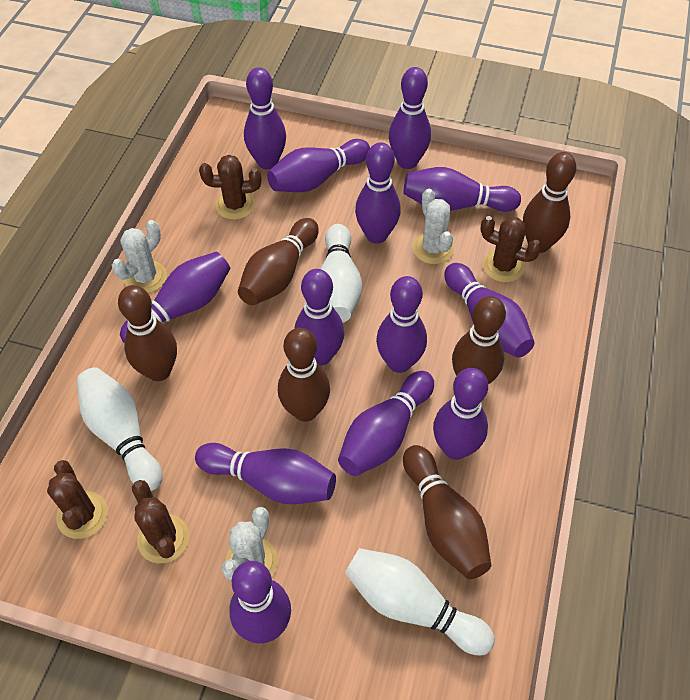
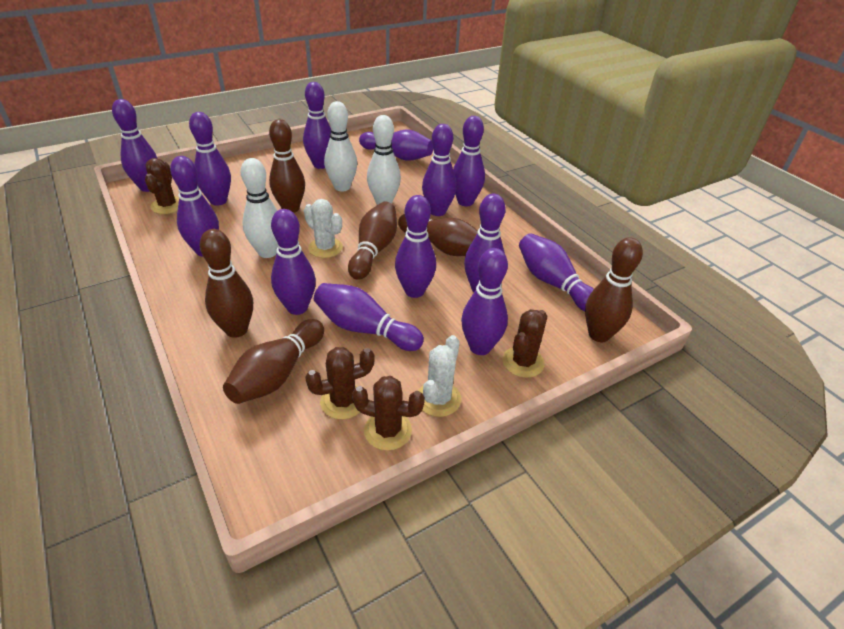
white cactus: [112,220,167,293] [222,507,278,581] [413,189,454,264] = 3 -> [304,199,343,258] [418,335,461,417] = 2

